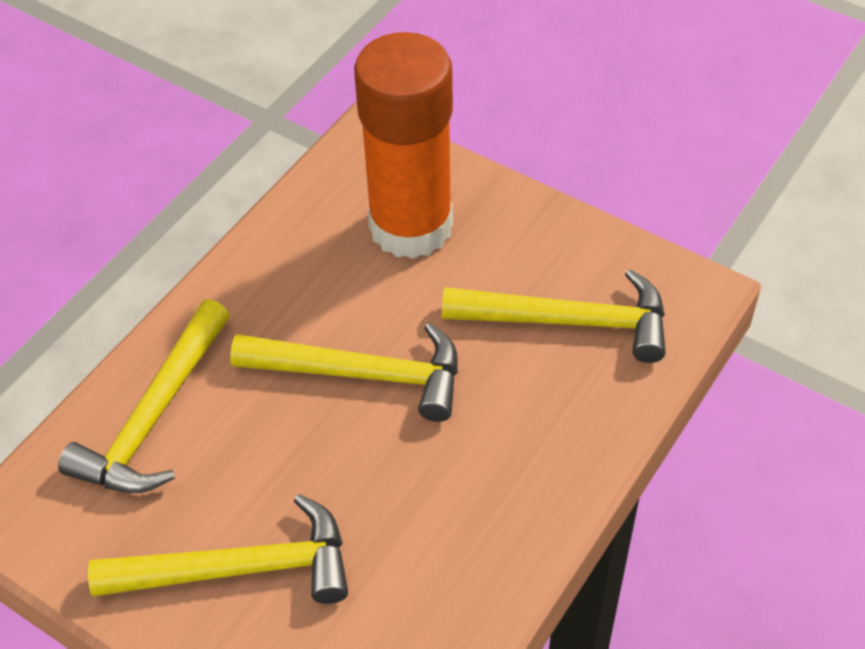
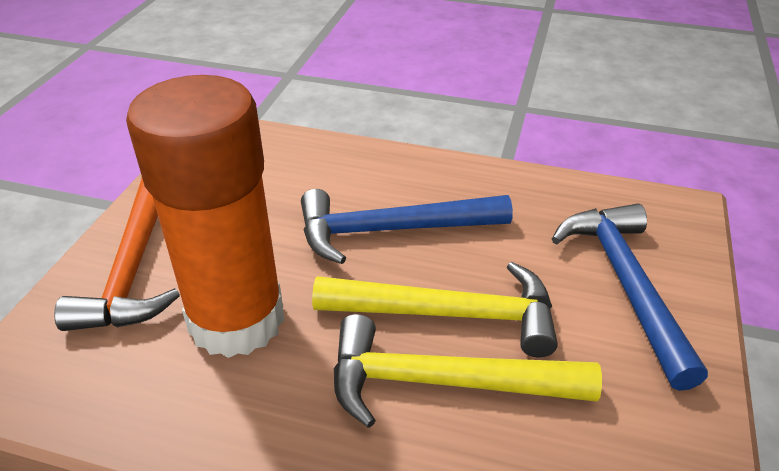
blue hammer: none = 0 -> [301,189,513,264] [552,204,708,391] = 2
orange hammer: none = 0 -> [54,178,180,331] = 1
yellow hammer: [58,299,230,493] [88,494,348,604] [230,323,458,422] [442,269,666,363] = 4 -> [312,262,558,357] [334,314,602,428] = 2

